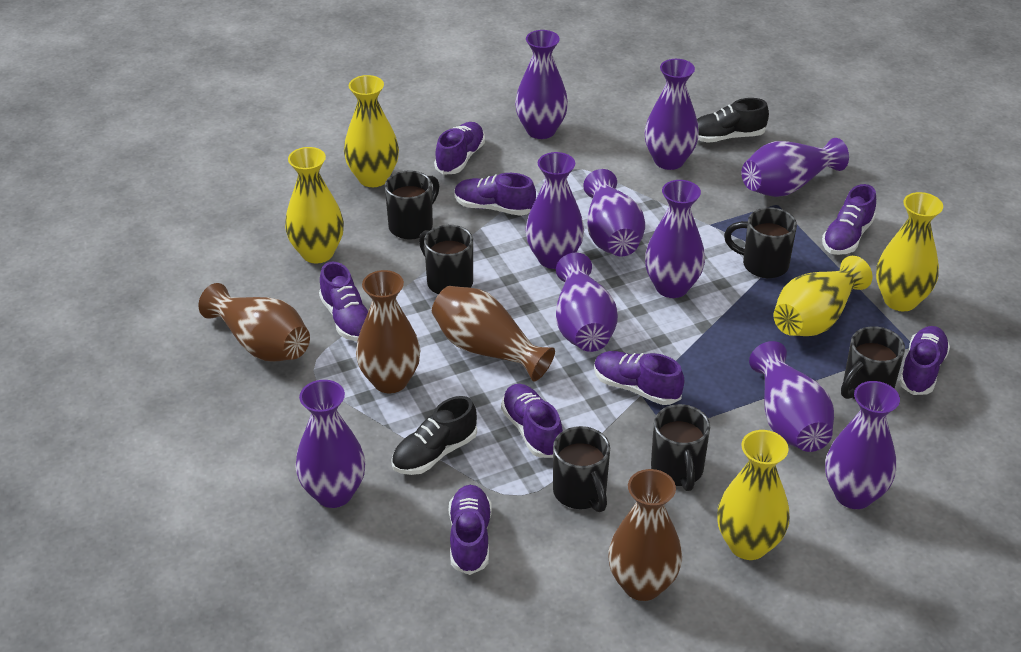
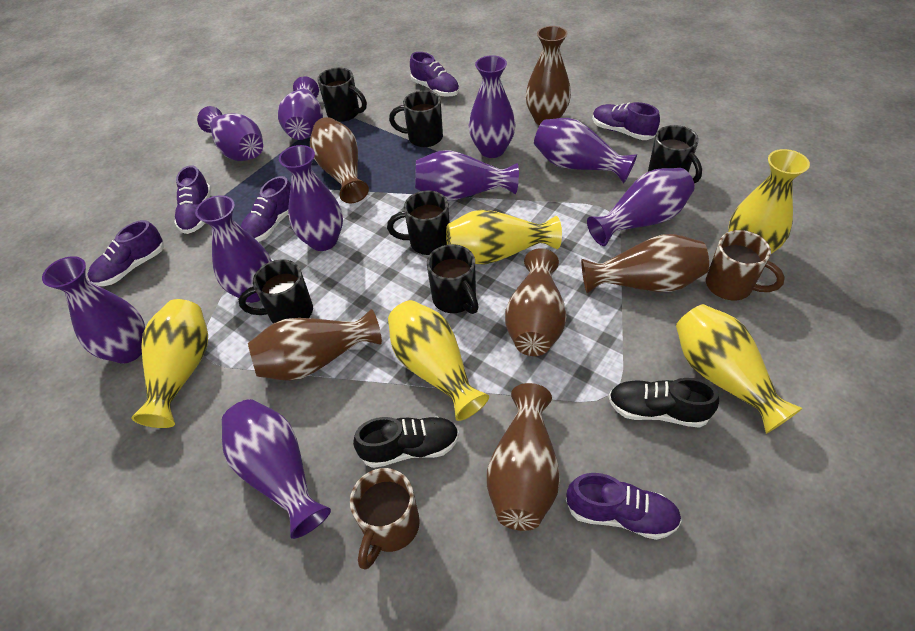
brown mug: none = 0 -> [350,468,420,570] [706,230,785,300] = 2
brown vase: [198,283,310,361] [356,270,420,393] [432,286,555,382] [608,469,682,601] = 4 -> [248,309,382,381] [310,117,369,203] [487,383,560,531] [505,248,567,356] [526,26,571,125] [581,234,709,293] = 6
purple shoe: [319,261,368,341] [434,122,485,175] [449,485,492,575] [455,173,536,216] [501,384,563,458] [594,351,684,405] [822,184,876,255] [899,326,950,395] = 8 -> [87,220,164,286] [174,165,211,234] [241,176,291,242] [410,52,459,97] [566,473,682,540] [592,102,660,140] = 6

